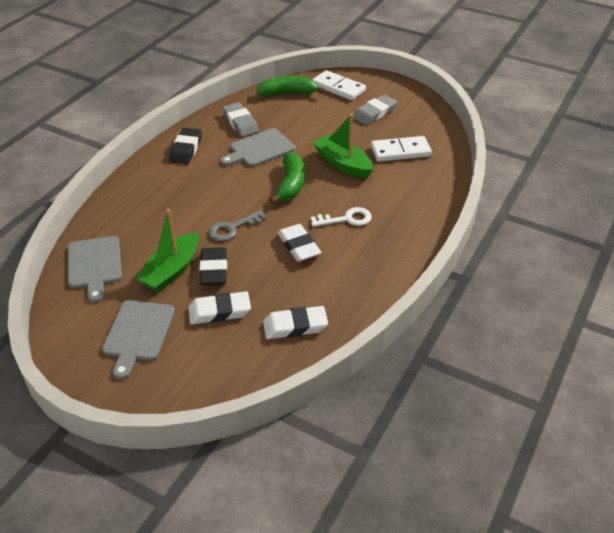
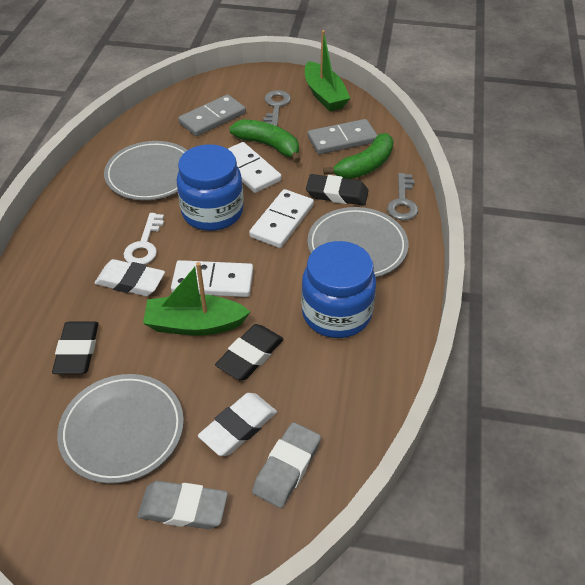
black eraser: [169,128,202,164] [199,247,227,285] = 2 -> [52,322,98,374] [215,324,284,380] [306,174,369,205] = 3
blue jar: none = 0 -> [177,144,244,231] [301,241,376,338] = 2
grey cutting board: [68,236,122,303] [102,300,175,379] [220,128,295,167] = 3 -> none = 0
grey domino: none = 0 -> [178,94,246,136] [307,119,378,154] = 2
grey key: [209,210,267,241] = 1 -> [263,90,291,126] [387,173,418,220] = 2
grey plate: none = 0 -> [57,374,184,484] [104,141,187,200] [307,207,408,278] = 3
white domino: [312,70,366,100] [371,136,432,162] = 2 -> [171,260,253,297] [228,142,282,193] [249,189,314,248] = 3
white eraser: [188,291,251,325] [263,306,328,339] [277,224,322,262] = 3 -> [95,259,165,296] [198,393,277,456] = 2

